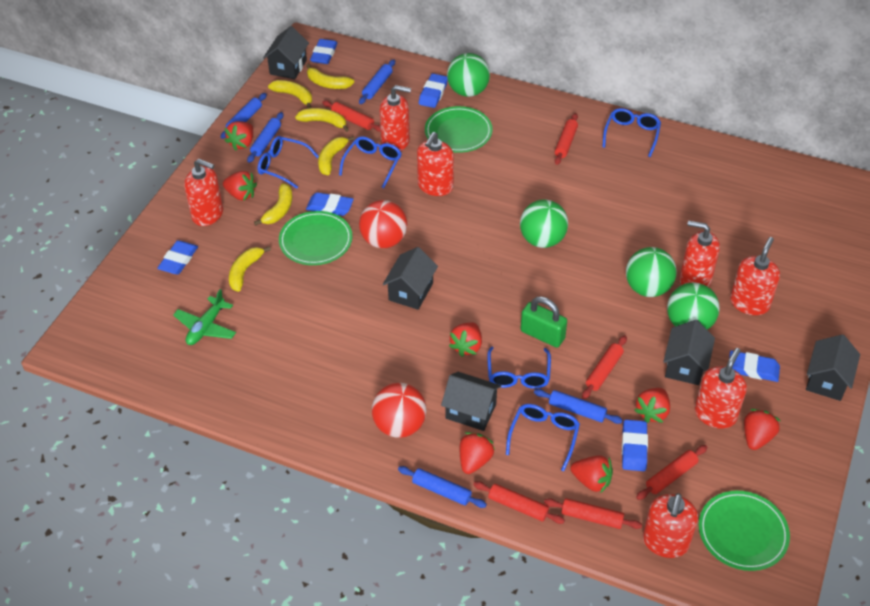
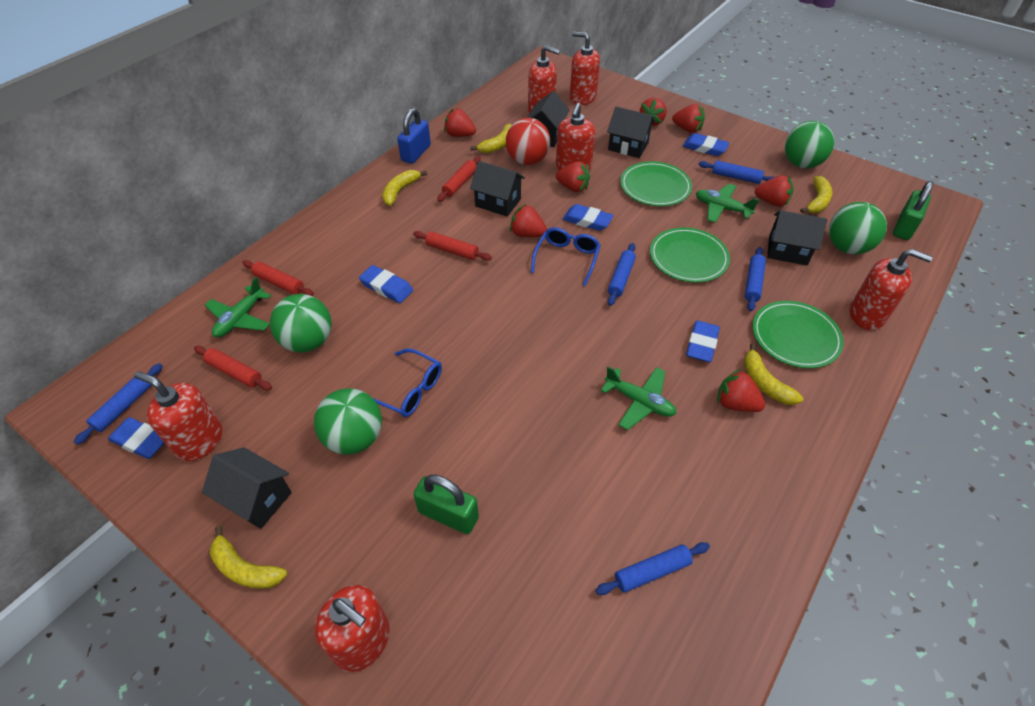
blue eraser: [157,240,198,275] [306,192,354,216] [310,39,338,64] [419,74,448,108] [622,420,648,471] [729,351,780,382] = 6 -> [108,417,164,459] [359,265,413,303] [563,204,614,231] [683,133,730,156] [686,321,720,362] = 5
blue glasses: [257,136,319,189] [339,136,402,188] [487,346,551,389] [506,404,580,472] [602,108,661,157] = 5 -> [373,348,442,417] [531,227,601,286] = 2
blue padlock: none = 0 -> [397,108,431,164] = 1
green padlock: [521,297,567,348] = 1 -> [413,475,479,534] [893,181,934,240] = 2
green plane: [173,289,236,345] = 1 -> [205,277,271,337] [601,366,676,430] [696,184,759,223] = 3
red ball: [359,200,407,248] [372,383,426,438] = 2 -> [506,118,551,165] = 1
red rolling pin: [322,100,381,132] [473,481,565,524] [544,498,642,529] [555,113,578,165] [582,336,627,399] [636,445,708,500] = 6 -> [194,346,272,390] [242,260,314,296] [413,231,492,261] [437,156,481,202] = 4
red soap dispenser: [184,159,223,226] [379,85,411,151] [417,132,454,196] [643,493,698,558] [680,221,720,287] [694,348,747,429] [730,237,780,315] = 7 -> [134,371,222,461] [315,585,390,672] [528,45,560,113] [556,103,595,172] [570,32,600,105] [849,249,933,330] = 6
yellow banana: [229,246,271,292] [254,183,292,226] [268,80,312,109] [295,108,349,132] [306,64,354,89] [318,136,355,175] = 6 -> [210,526,287,589] [382,170,427,206] [470,124,511,153] [744,343,803,405] [800,176,832,213] = 5

